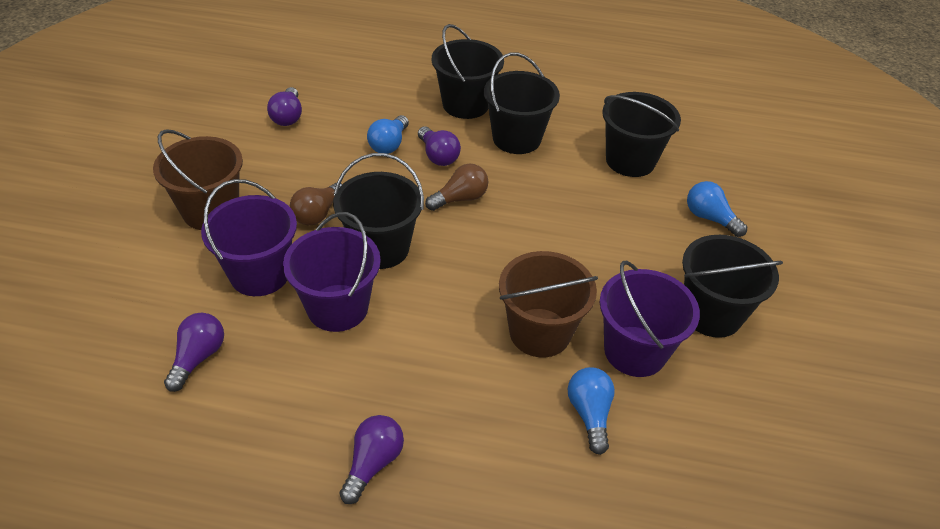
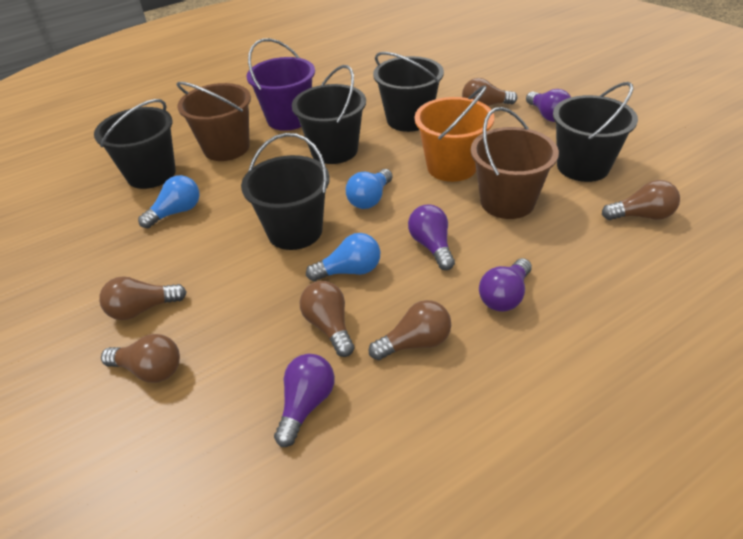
brown light bulb: [290,183,342,226] [425,164,488,211] = 2 -> [99,276,187,320] [101,334,180,383] [300,281,354,357] [369,300,451,360] [462,78,517,106] [602,180,680,220] = 6
orange bucket: none = 0 -> [415,85,494,182] = 1
purple bucket: [201,179,297,296] [283,212,381,332] [600,261,700,377] = 3 -> [246,38,315,131] = 1

